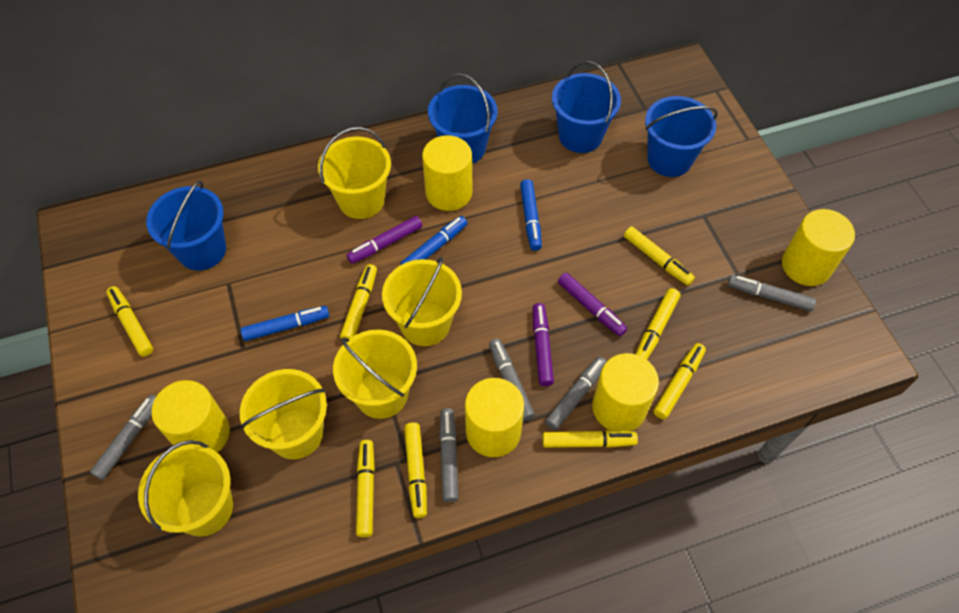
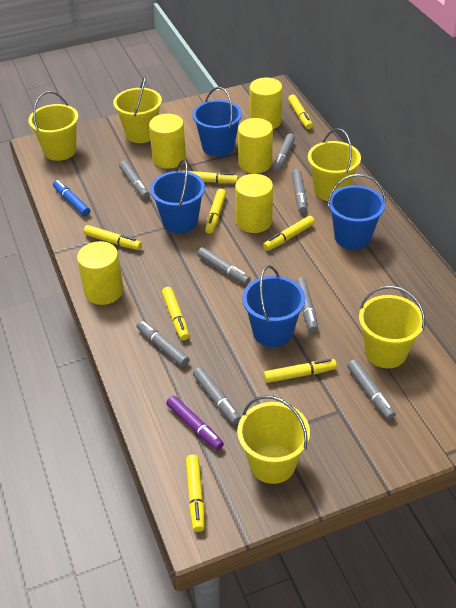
blue marker: [241,306,329,341] [400,216,467,265] [520,179,542,251] = 3 -> [53,180,90,216] = 1
grey marker: [90,394,156,480] [439,408,459,502] [489,339,535,421] [545,356,607,430] [727,275,816,312] = 5 -> [119,161,150,199] [136,321,189,367] [193,367,241,424] [197,247,251,285] [273,133,295,172] [292,169,307,213] [296,278,318,333] [347,359,396,420] = 8
purple marker: [346,216,422,264] [533,303,554,386] [558,273,627,336] = 3 -> [166,396,224,450] = 1

